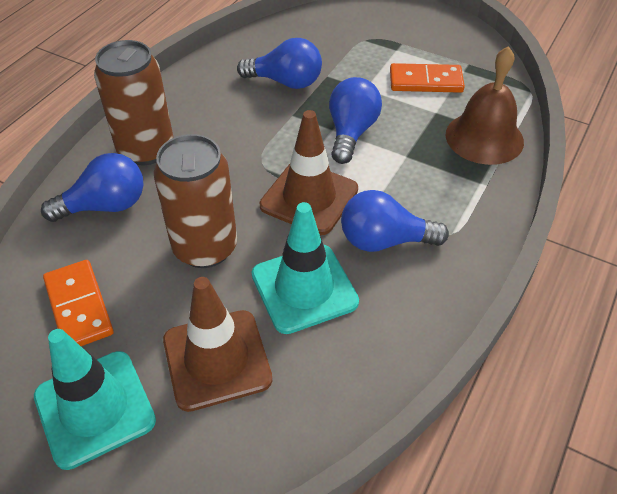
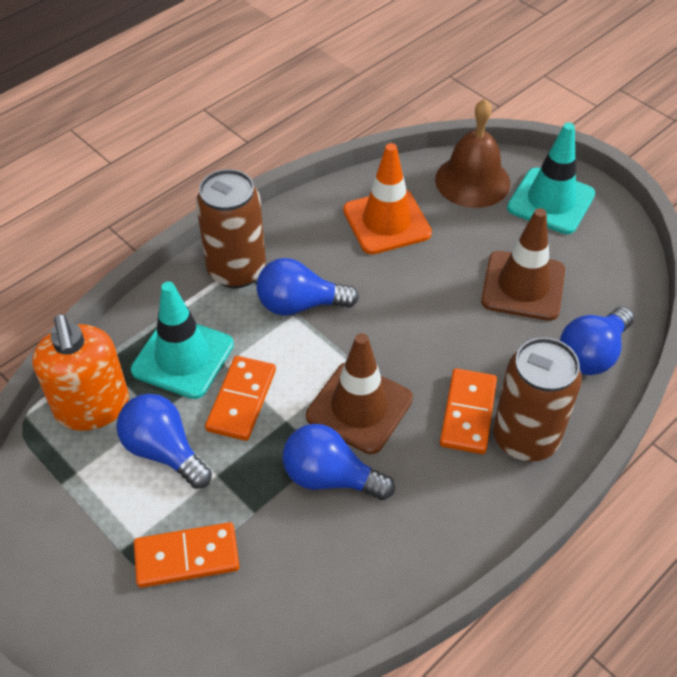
orange domino: [43,260,114,346] [390,63,465,93] = 2 -> [134,522,240,588] [205,356,276,441] [440,368,497,454] = 3
orange soap dispenser: none = 0 -> [32,314,129,431] = 1
orange traffic cone: none = 0 -> [343,143,432,255] = 1

